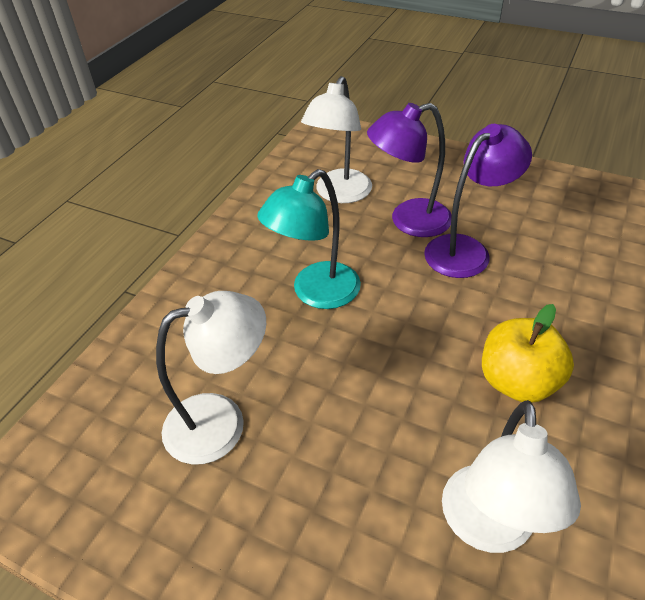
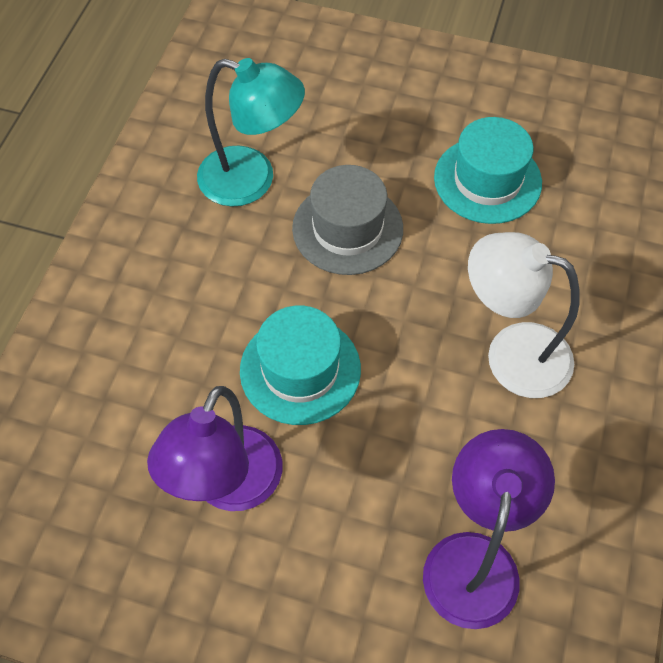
grey hat: none = 0 -> [292,165,403,275] = 1
turquoise hat: none = 0 -> [240,305,361,425] [434,117,542,224] = 2
white lamp: [156,291,266,465] [301,76,372,203] [442,400,581,553] = 3 -> [468,232,580,398] = 1
yellow apple: [482,304,574,403] = 1 -> none = 0

